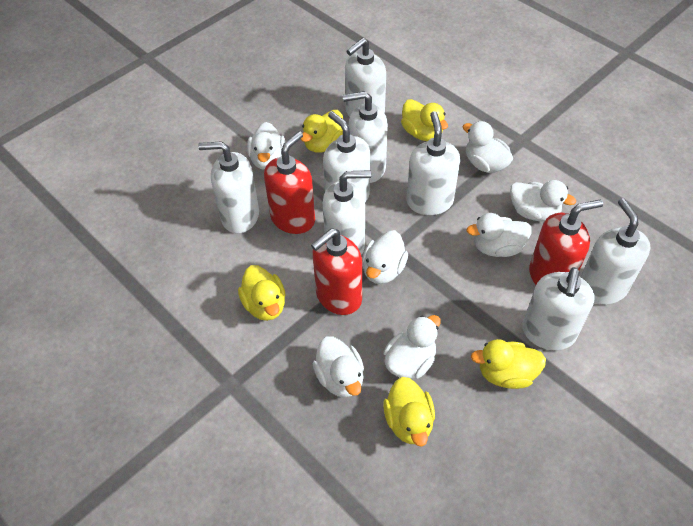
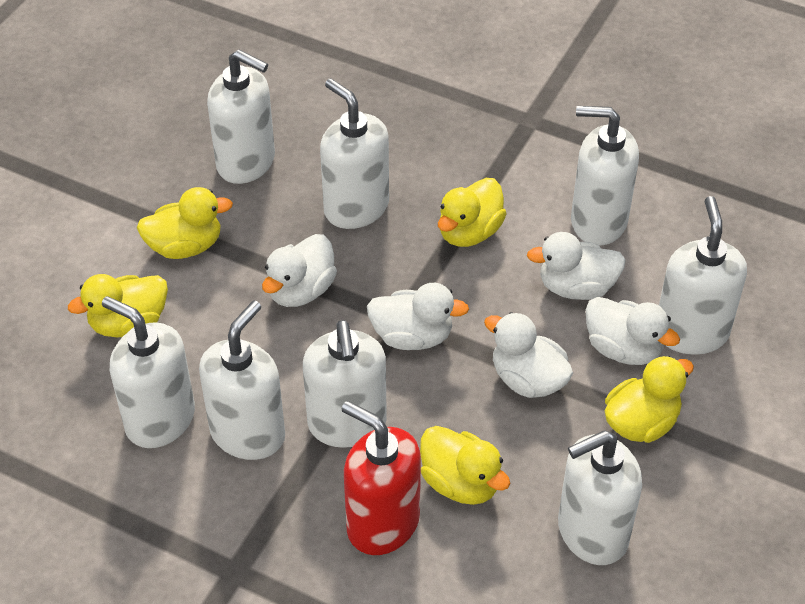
red soap dispenser: [264,131,315,234] [311,228,362,315] [529,199,603,285] = 3 -> [342,401,421,555] = 1
white duck: [247,122,286,170] [313,336,364,398] [362,230,408,284] [384,315,441,379] [463,121,513,173] [466,213,532,257] [510,180,576,221] = 7 -> [262,234,337,307] [367,283,469,350] [484,312,573,398] [527,232,626,300] [586,297,680,365] = 5

